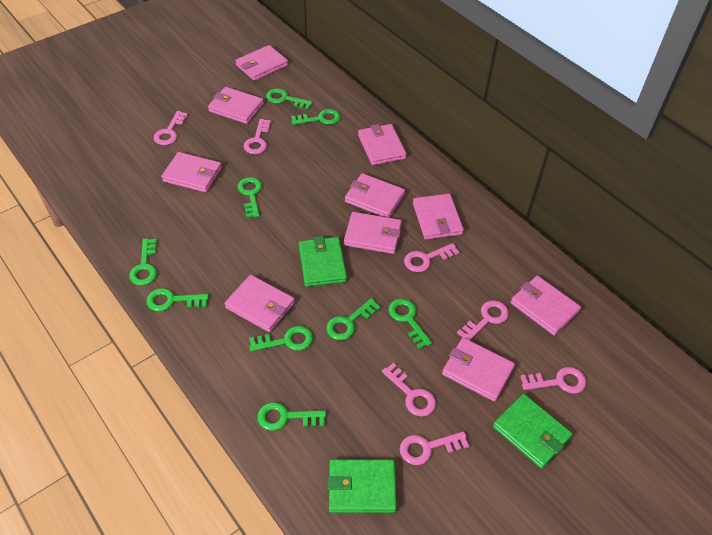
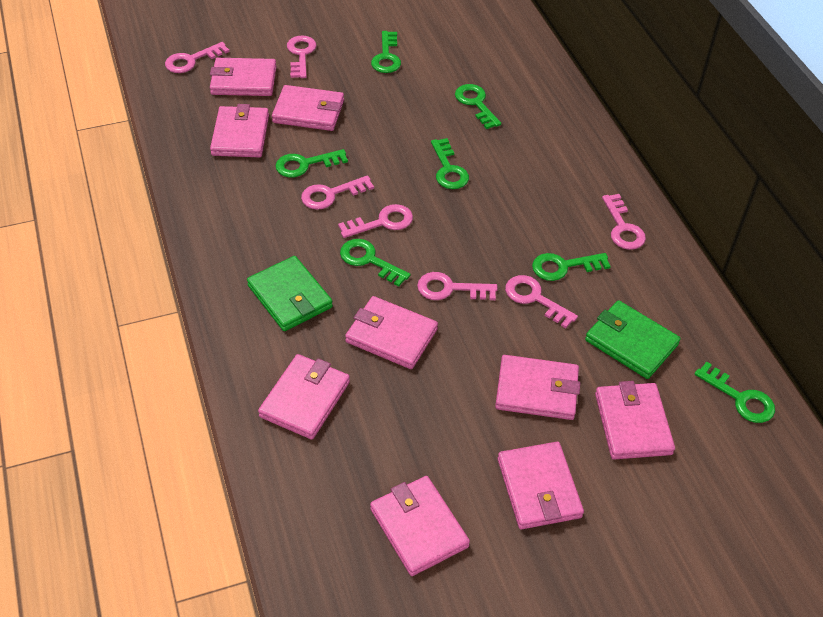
green key: [129,238,157,285] [146,288,209,311] [238,177,262,218] [249,326,313,352] [257,402,326,431] [266,88,313,110] [291,109,341,125] [326,298,381,340] [389,298,432,349] = 9 -> [275,149,348,177] [340,239,411,287] [371,31,401,73] [431,138,469,189] [455,84,501,129] [532,253,611,281] [695,362,775,423] = 7
green wallet: [299,236,347,287] [327,459,397,513] [493,394,573,469] = 3 -> [247,256,333,331] [585,300,681,379] = 2
pink wallet: [161,152,222,193] [208,87,264,124] [224,275,295,332] [235,45,288,81] [344,212,402,254] [345,173,405,218] [358,124,407,165] [413,194,464,240] [442,338,515,402] [511,276,581,336] = 10 -> [210,58,276,96] [210,104,269,157] [258,354,350,440] [272,85,344,131] [345,296,438,369] [370,476,470,576] [495,355,580,420] [498,442,584,529] [595,381,675,460] = 9

